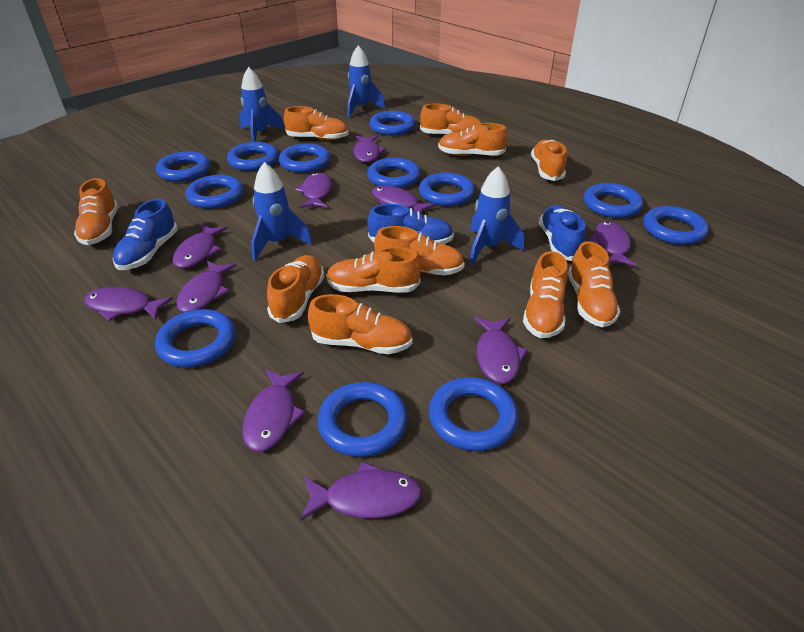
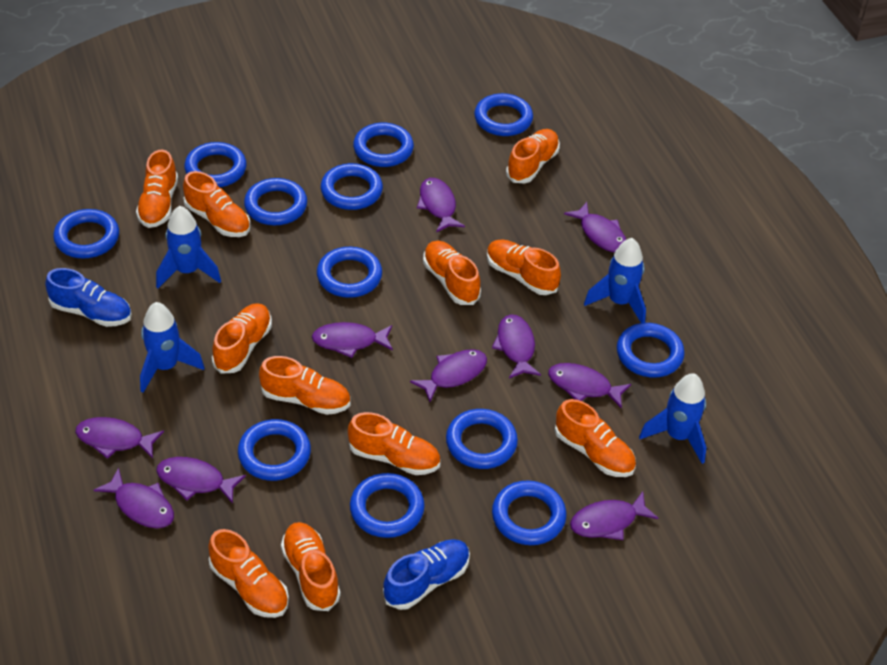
blue shoe: [113,199,178,270] [368,204,454,244] [539,205,586,261] = 3 -> [45,268,132,327] [383,539,470,610] = 2

